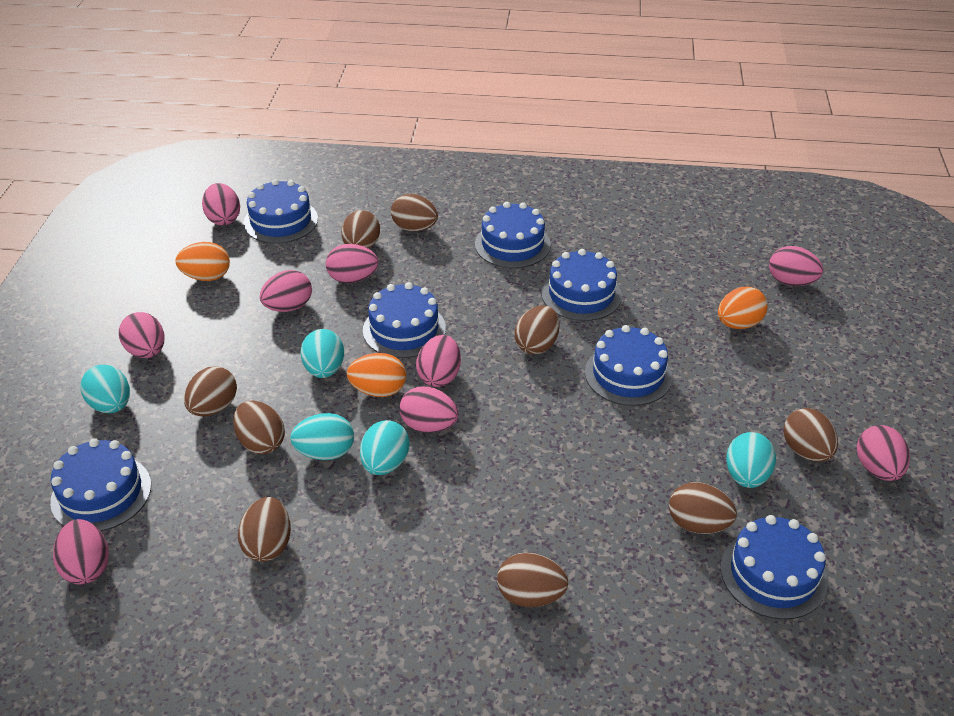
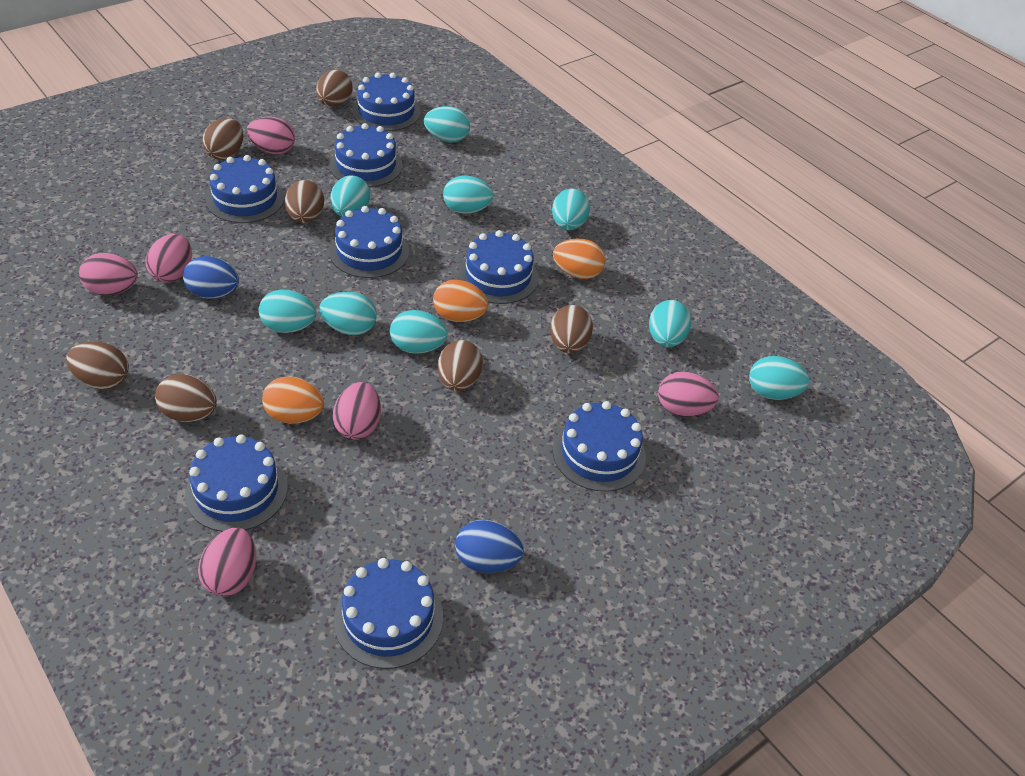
blue cake: [50,438,151,531] [243,179,318,243] [363,282,446,358] [475,202,551,268] [541,249,622,321] [585,325,673,406] [721,515,828,620] = 7 -> [185,434,288,532] [206,155,284,223] [329,206,409,278] [330,123,403,187] [334,558,443,669] [352,72,421,131] [459,230,539,304] [553,401,646,492] = 8
blue egg: none = 0 -> [183,256,239,299] [455,520,524,573] = 2
brown egg: [184,366,237,416] [233,400,285,454] [238,497,291,562] [341,210,380,249] [391,194,438,232] [497,553,568,607] [515,306,560,354] [669,482,737,534] [783,408,838,462] = 9 -> [66,342,129,390] [155,374,217,422] [202,118,243,160] [285,180,324,223] [316,70,353,107] [438,340,483,391] [550,305,593,353] = 7
pink egg: [53,519,109,585] [119,312,165,358] [202,183,240,226] [260,270,312,312] [326,244,378,283] [400,386,459,433] [416,335,461,387] [769,246,823,286] [857,425,910,481] = 9 -> [79,253,138,295] [146,234,192,283] [198,528,256,596] [247,116,295,154] [333,382,381,440] [658,372,719,417] = 6
turquoise egg: [80,365,130,413] [290,413,354,460] [301,329,344,378] [360,420,409,475] [726,432,776,488] = 5 -> [259,290,316,333] [319,292,377,335] [330,176,370,217] [390,310,448,354] [424,106,470,143] [443,176,494,214] [552,189,590,230] [649,300,691,347] [749,356,809,400] = 9

